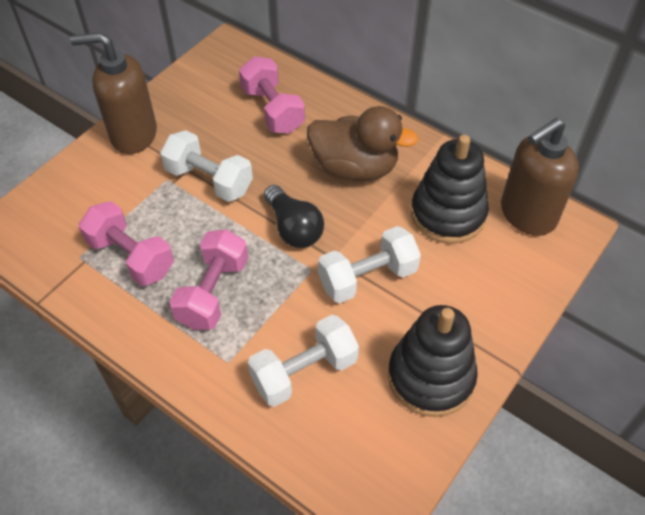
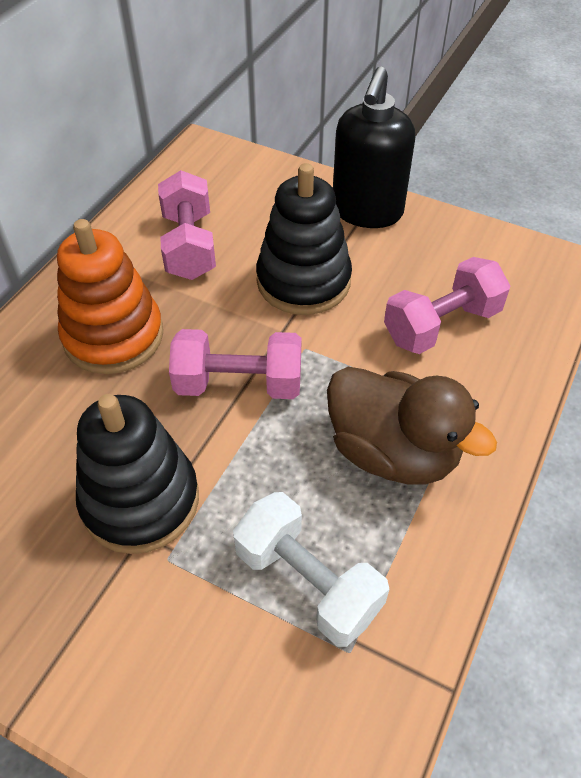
black light bulb: [264,185,324,248] = 1 -> none = 0
black soap dispenser: none = 0 -> [333,67,415,228] = 1
brown soap dispenser: [70,32,157,154] [501,118,579,236] = 2 -> none = 0
orange stacking toy: none = 0 -> [57,219,163,374] = 1
white dumbbell: [160,130,253,202] [248,315,359,407] [318,226,421,303] = 3 -> [233,492,389,647] = 1

